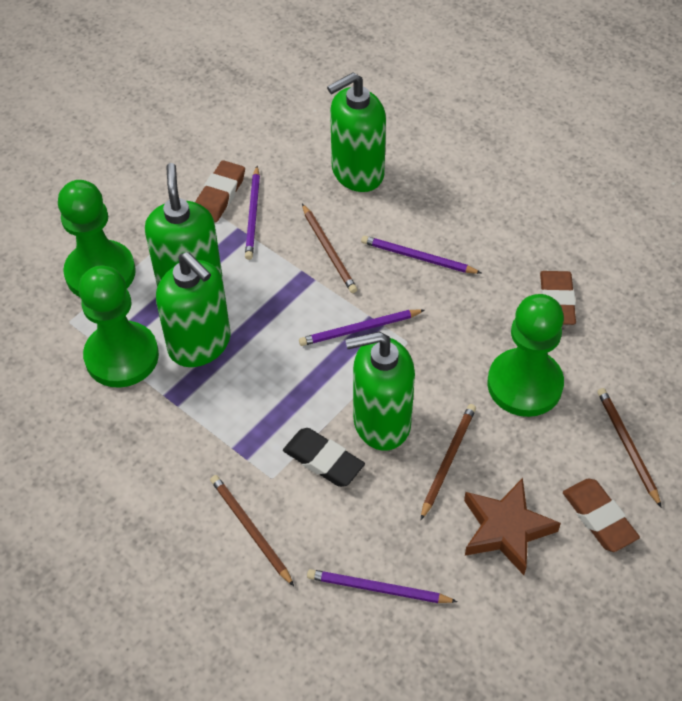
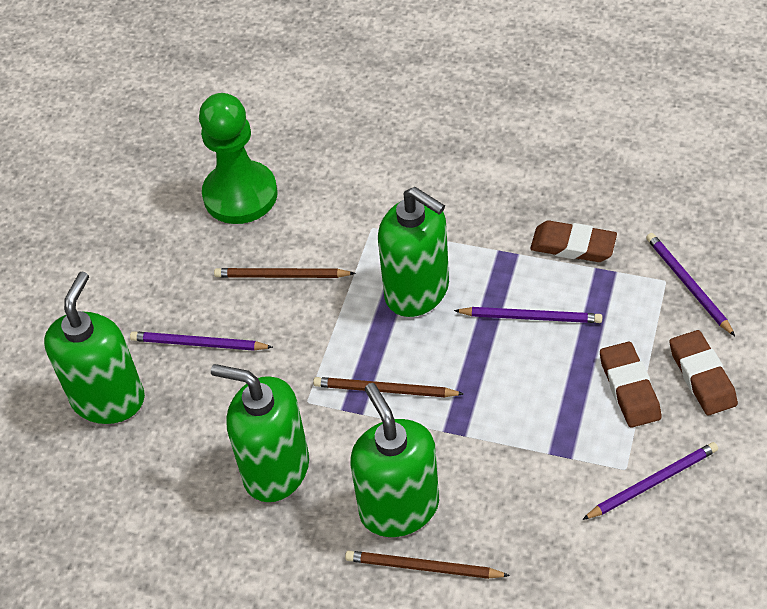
black eraser: [283,428,365,487] = 1 -> none = 0
brown pencil: [210,475,294,586] [302,204,357,293] [421,404,476,520] [597,388,661,507] = 4 -> [214,268,355,278] [313,377,464,397] [345,550,510,579] = 3
brown star: [464,478,561,575] = 1 -> none = 0
green pawn: [58,180,136,297] [79,265,159,388] [487,294,564,417] = 3 -> [199,93,278,224] = 1

